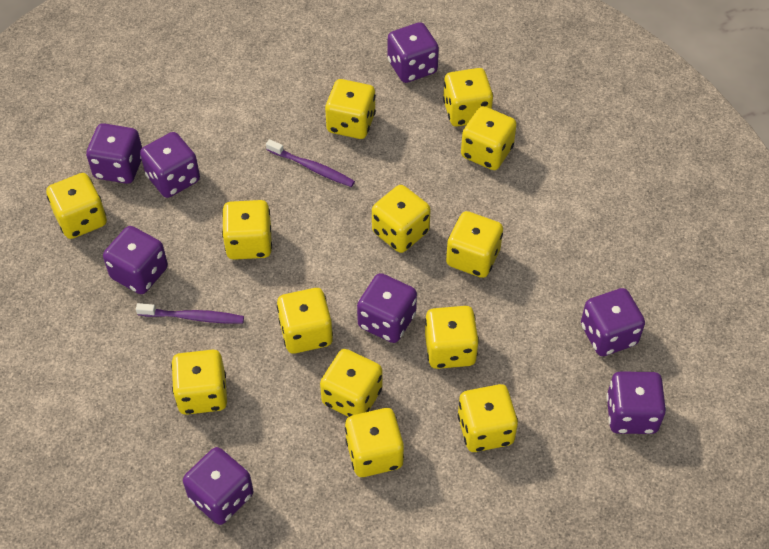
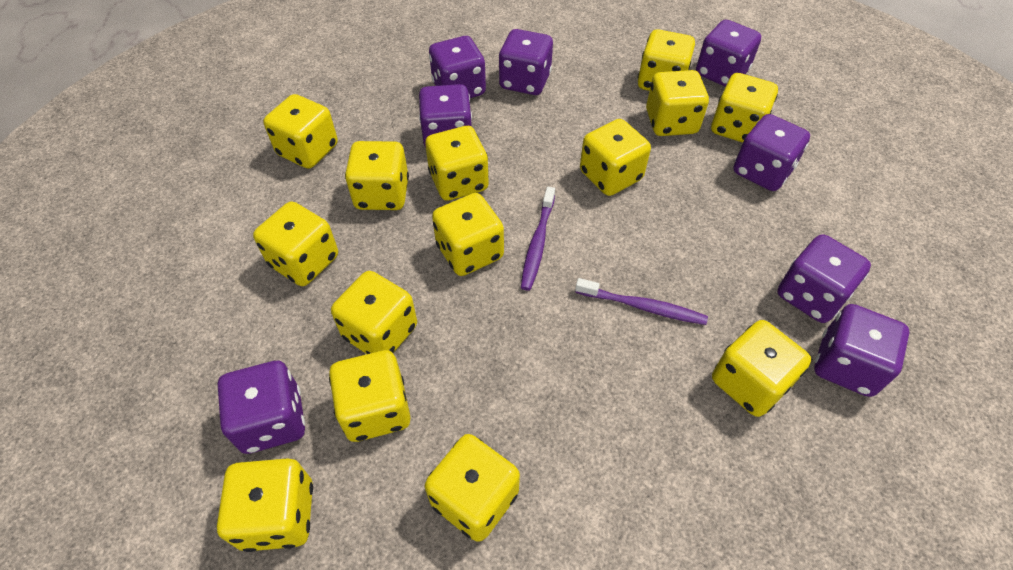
yellow dice: [46,173,107,239] [171,350,227,415] [222,200,272,260] [277,288,333,354] [320,349,382,417] [325,79,376,139] [345,408,404,477] [372,185,431,253] [425,306,479,369] [443,68,493,127] [446,211,503,278] [458,384,518,452] [461,106,517,170] = 13 -> [217,458,313,552] [253,201,338,286] [263,94,338,169] [329,350,410,442] [331,271,417,354] [345,141,409,210] [425,126,489,201] [425,434,520,542] [432,193,504,276] [580,119,651,196] [638,29,695,91] [646,70,709,136] [711,73,778,143] [712,320,811,417] = 14

